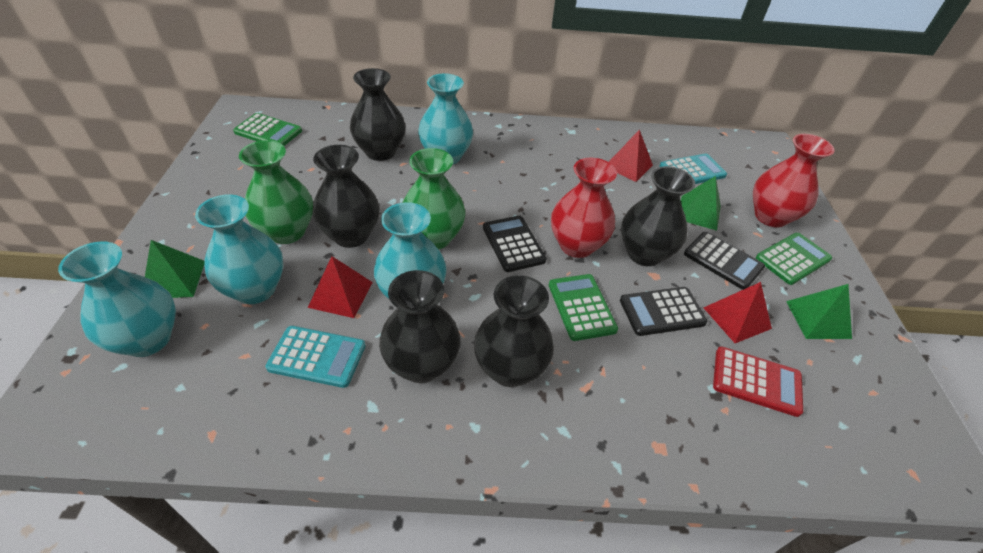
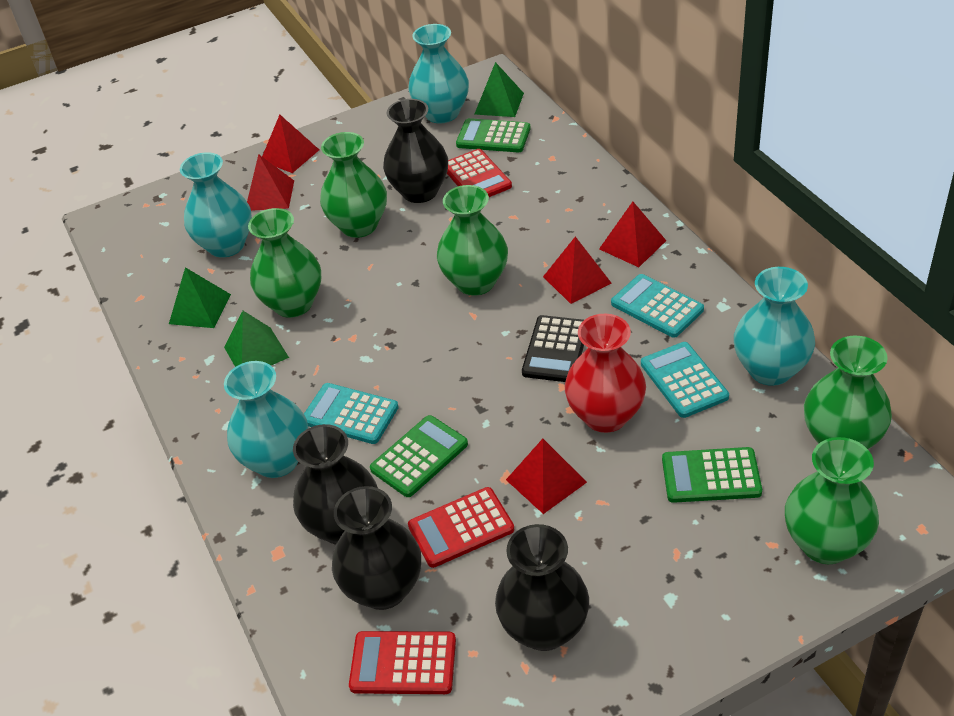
black calculator: [483,216,547,272] [620,287,707,336] [684,232,765,290] = 3 -> [522,315,584,382] = 1
black vase: [312,145,379,248] [350,68,406,161] [379,270,461,383] [474,275,554,387] [621,166,695,266] = 5 -> [293,424,378,545] [332,486,421,610] [383,99,448,203] [495,524,589,651] = 4
green vase: [239,140,313,244] [403,148,465,249] = 2 -> [248,208,321,318] [320,132,387,238] [437,185,508,296] [785,437,879,564] [804,336,892,449] = 5
red calculator: [713,346,803,417] = 1 -> [349,631,456,694] [408,487,514,568] [447,149,512,197] = 3
red pyramid: [308,256,373,318] [609,129,653,182] [704,282,772,343] = 3 -> [247,154,294,211] [262,115,319,173] [506,439,587,514] [543,237,612,304] [599,202,666,267] = 5
red vase: [551,158,617,258] [753,134,835,228] = 2 -> [565,314,646,433] = 1
turquoise calculator: [265,326,366,388] [659,153,727,184] = 2 -> [304,383,399,444] [611,274,704,338] [641,342,729,418] = 3

